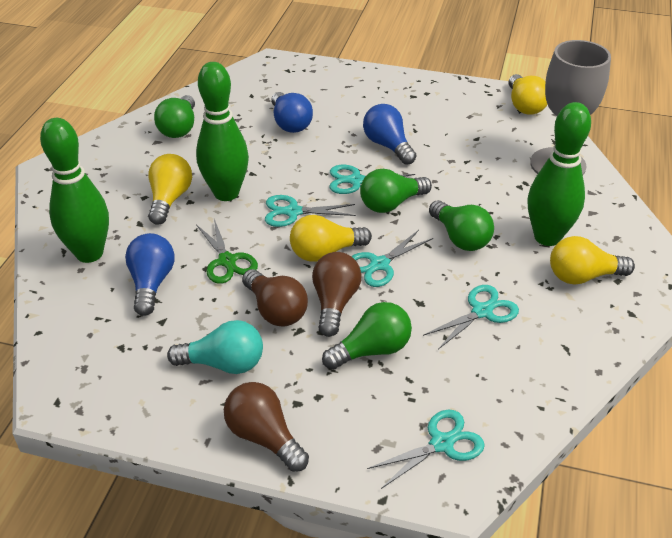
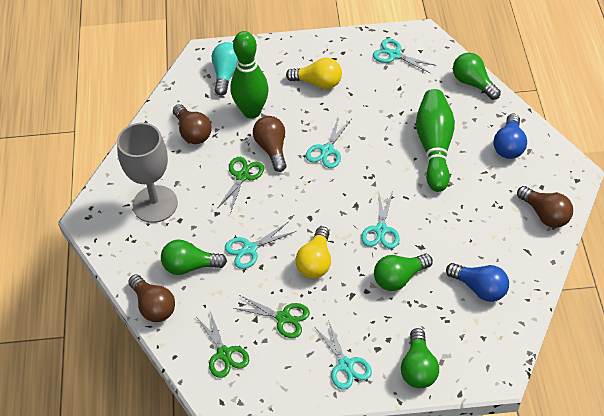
blue light bulb: [125,233,175,316] [271,92,313,133] [363,104,416,165] = 3 -> [446,263,509,302] [494,114,527,159] = 2
brown light bulb: [224,382,309,472] [242,269,308,327] [312,252,362,337] = 3 -> [128,274,175,322] [173,104,212,144] [253,116,287,172] [517,186,573,228] = 4
green bowling pin: [40,118,109,263] [196,62,249,201] [528,102,591,246] = 3 -> [231,31,269,119] [416,89,455,192] = 2
green scissors: [196,219,258,284] = 1 -> [196,311,249,378] [217,157,264,213] [233,295,310,338] = 3
yellow light bulb: [148,154,192,225] [290,215,372,262] [508,74,548,114] [550,236,635,284] = 4 -> [286,58,342,89] [295,226,331,278] = 2

